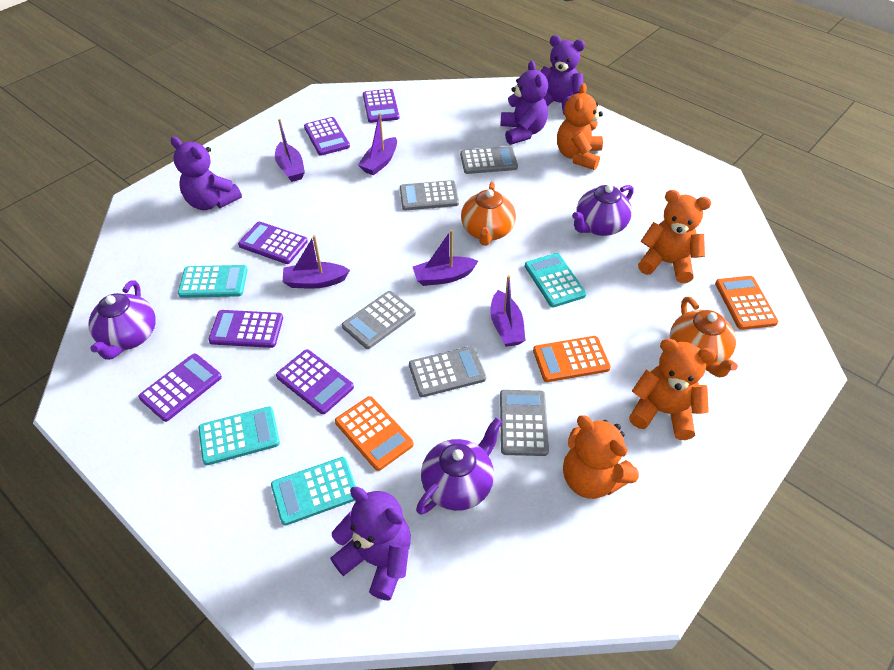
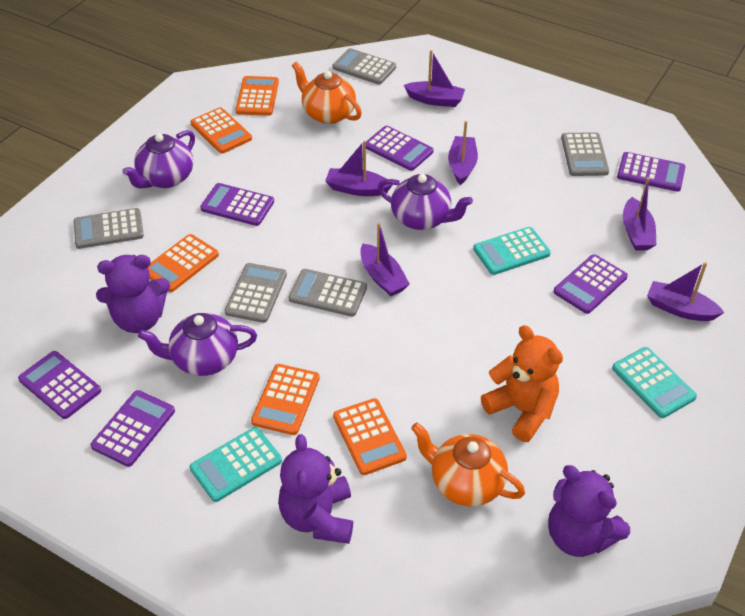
orange calculator: [335,396,414,471] [533,336,611,382] [715,276,778,330] = 3 -> [148,234,219,292] [190,107,252,154] [235,76,279,116] [251,364,320,435] [333,398,407,475] = 5
orange teddy bear: [557,83,603,170] [563,415,639,499] [629,339,716,440] [638,190,711,283] = 4 -> [481,325,563,442] = 1
purple boat: [275,119,305,182] [283,235,350,289] [358,113,397,176] [413,230,478,286] [490,275,526,347] = 5 -> [325,140,393,196] [360,223,410,296] [404,50,465,107] [448,121,478,185] [623,177,656,251] [647,262,724,321] = 6
purple teddy bear: [171,136,242,210] [330,487,411,601] [500,60,548,145] [540,35,585,114] = 4 -> [96,255,170,333] [278,434,353,544] [548,465,630,557] = 3
turquoise calculator: [178,265,248,298] [199,406,280,465] [271,457,356,526] [525,253,586,307] = 4 -> [190,427,282,502] [473,227,551,275] [612,347,697,418] = 3

